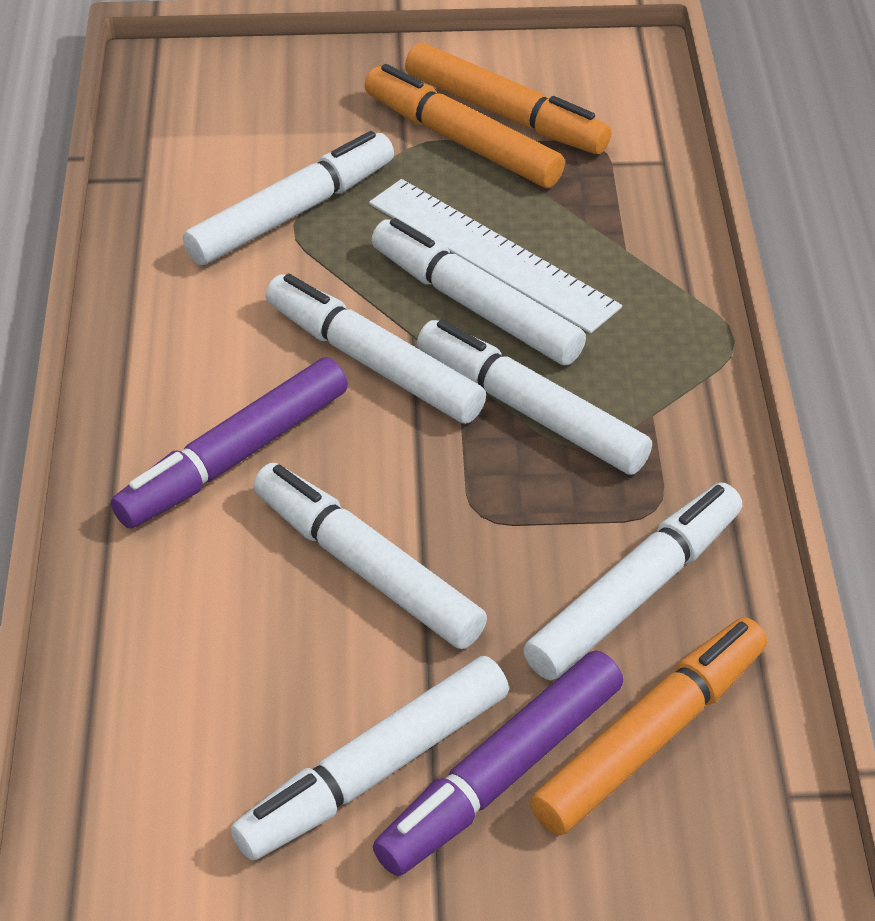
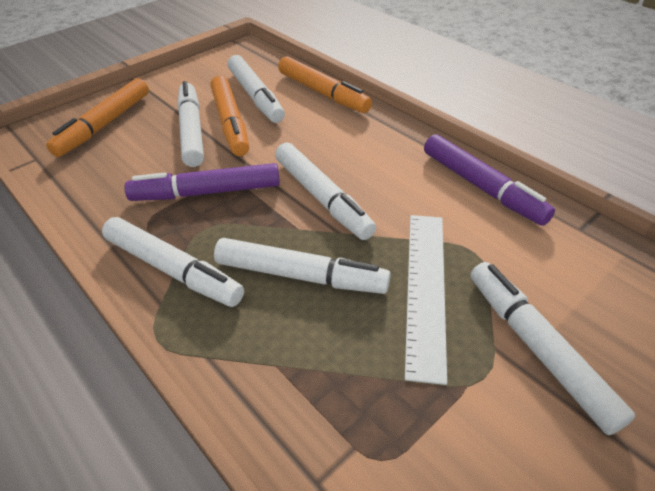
white marker: [183,131,394,265] [231,656,509,861] [253,463,487,649] [266,274,486,424] [371,218,586,365] [417,320,652,475] [523,483,742,680] = 7 -> [102,217,244,307] [177,81,204,167] [214,238,391,294] [228,55,285,123] [275,143,376,240] [470,262,635,435] = 6

